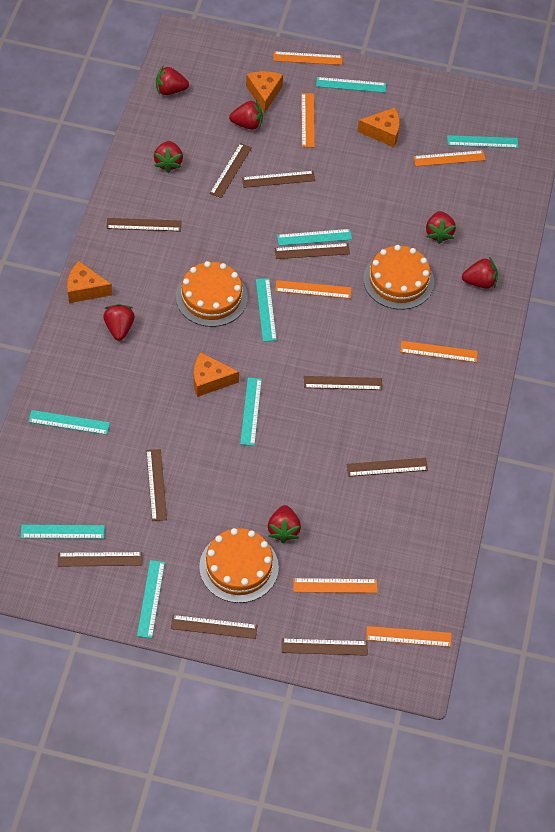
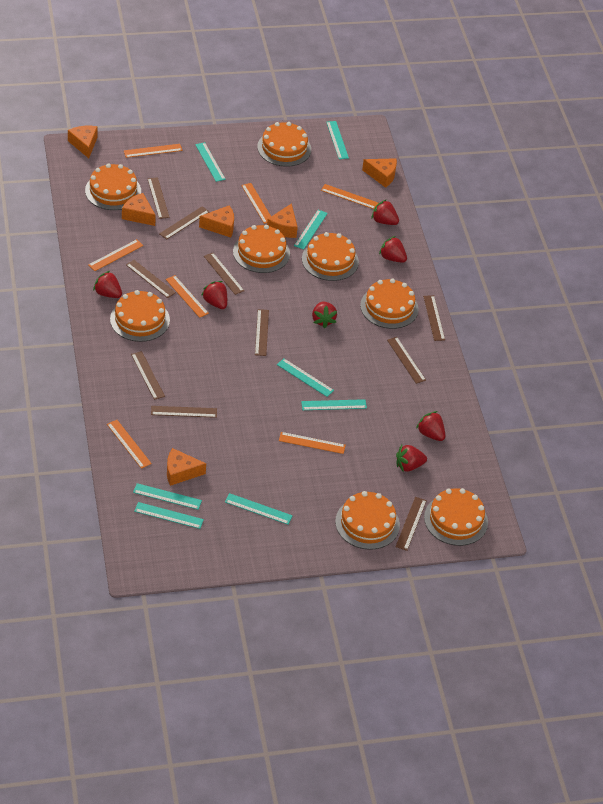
orange cake: [176,261,248,327] [199,528,279,603] [363,245,434,310] = 3 -> [85,163,141,210] [110,290,170,342] [233,225,290,273] [257,122,311,167] [302,232,359,281] [335,491,400,550] [360,278,419,329] [424,488,488,546] = 8
orange cheese: [67,261,112,303] [194,352,239,397] [246,71,283,113] [357,108,400,147] = 4 -> [68,126,98,158] [122,193,156,226] [167,448,206,486] [199,205,234,238] [267,203,298,238] [362,158,397,188] = 6

